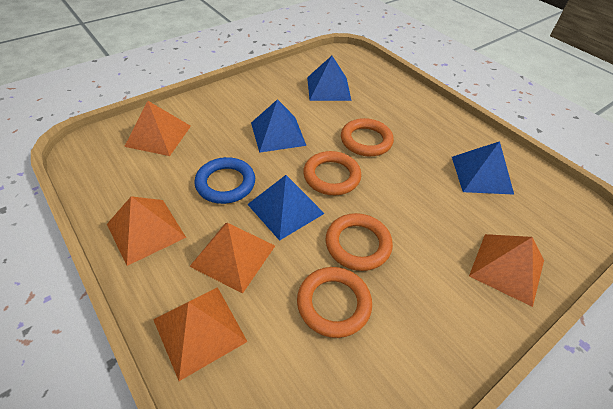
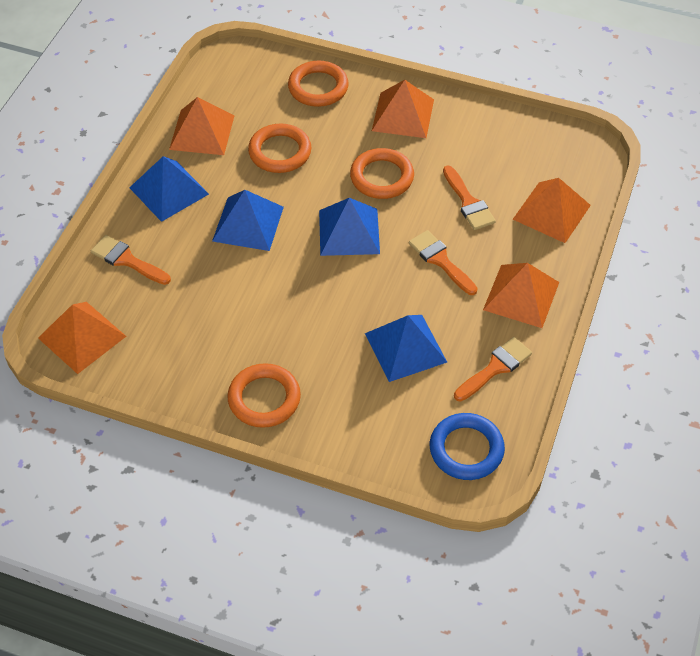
orange brush: none = 0 -> [91,235,171,285] [409,230,477,295] [443,165,496,230] [454,337,532,401] = 4

